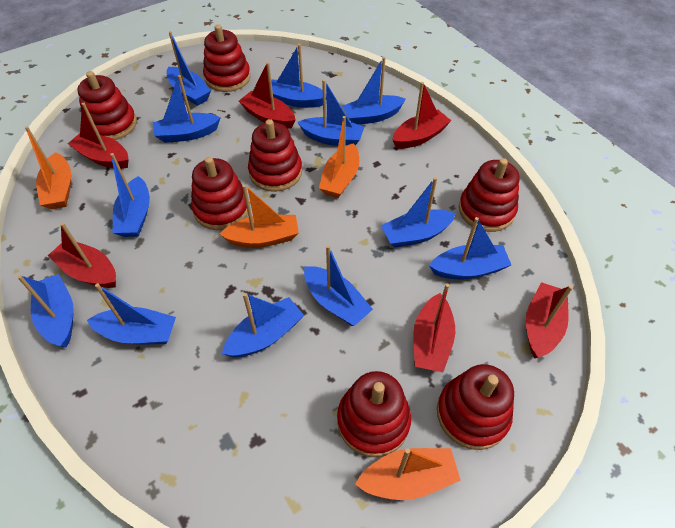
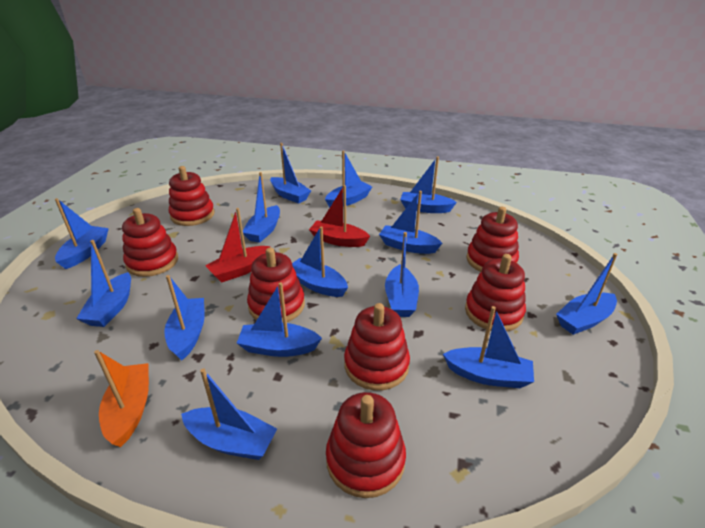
blue boat: [17,274,74,347] [87,283,176,345] [110,153,150,237] [153,75,221,143] [166,31,211,106] [222,293,304,357] [271,44,327,108] [298,79,365,146] [304,245,373,326] [343,57,406,125] [381,177,456,248] [429,217,511,280] = 12 -> [55,198,109,269] [76,240,131,327] [164,275,205,361] [181,368,277,460] [237,282,322,357] [243,172,280,243] [270,143,311,204] [292,226,348,297] [325,150,372,208] [379,191,442,254] [385,232,419,317] [400,156,457,213] [443,306,534,388] [556,253,617,335] = 14
orange boat: [25,126,71,209] [220,184,299,248] [319,116,359,198] [355,448,461,500] = 4 -> [94,350,149,447] = 1
red boat: [48,223,116,288] [68,103,129,169] [239,62,295,129] [392,82,451,149] [413,283,455,372] [526,282,573,358] = 6 -> [205,208,270,283] [309,185,370,247] = 2

